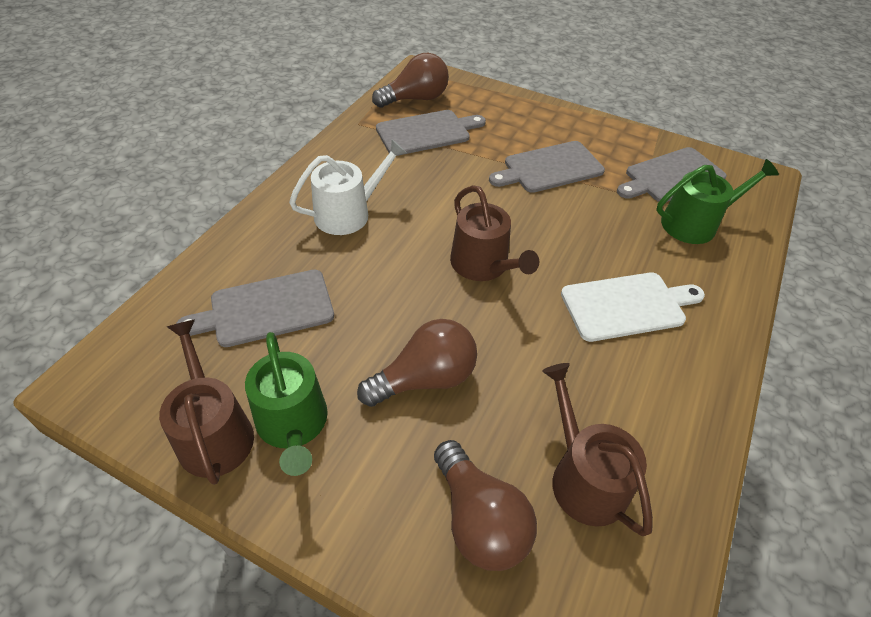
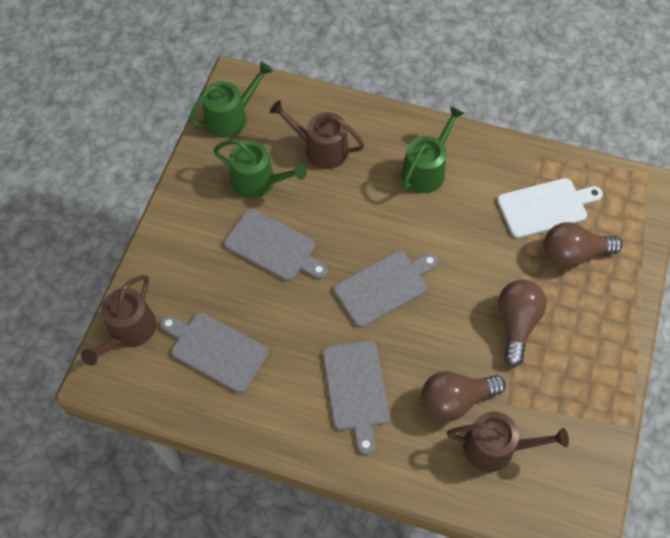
green watering can: [245,332,328,476] [656,159,779,244] = 2 -> [188,62,273,138] [213,140,307,198] [401,106,464,193] = 3
white watering can: [289,139,407,235] = 1 -> none = 0

